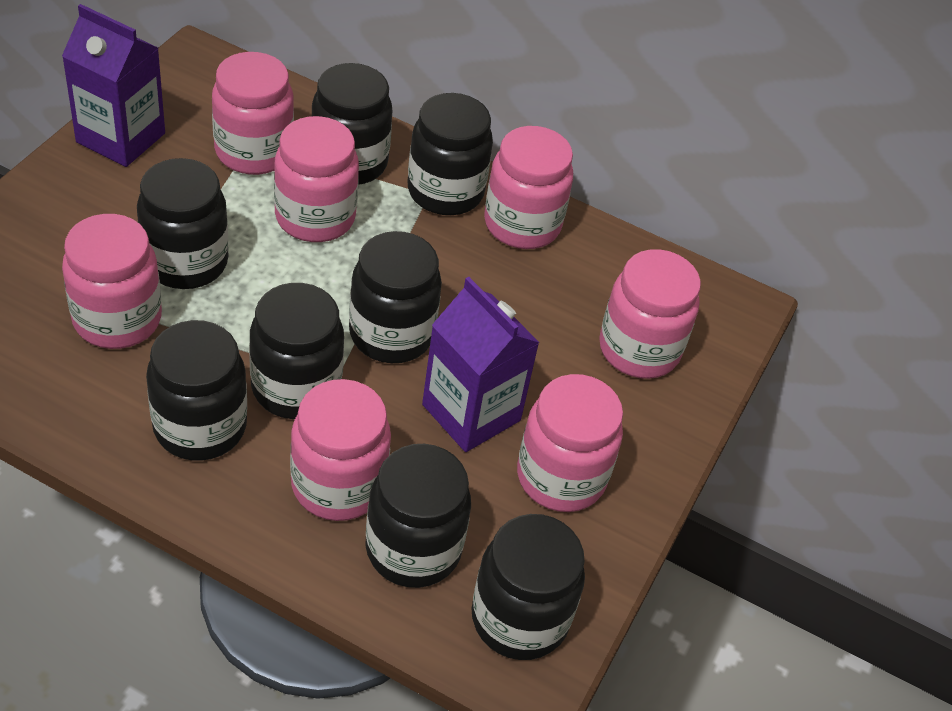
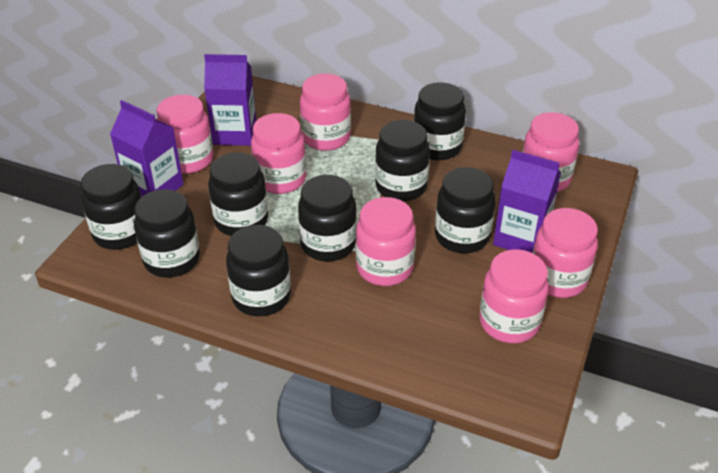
purple carton: [62,4,165,167] [422,277,540,452] = 2 -> [110,100,184,197] [204,54,256,146] [493,150,561,253] = 3

